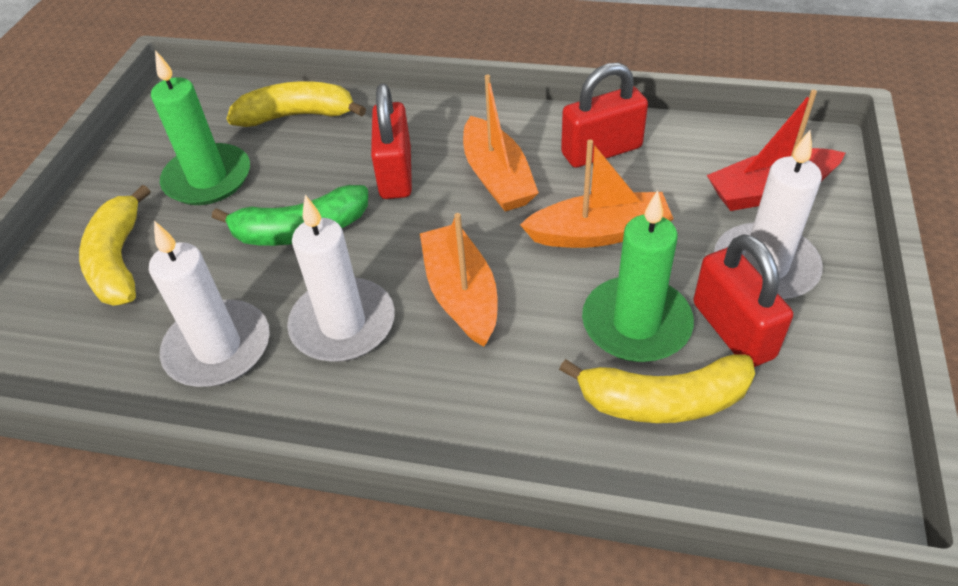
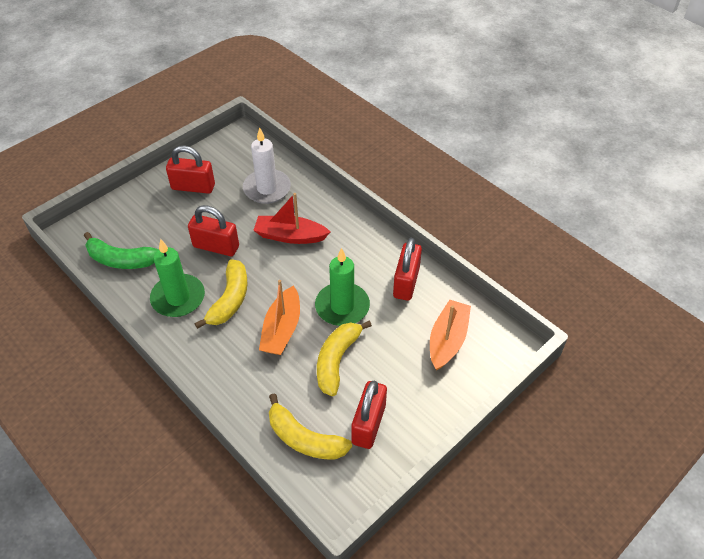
orange boat: [420,213,498,347] [463,74,539,211] [520,140,673,248] = 3 -> [259,280,300,355] [430,300,471,370] = 2
red padlock: [371,84,412,199] [561,62,648,168] [693,234,793,367] = 3 -> [166,146,215,194] [188,205,239,256] [352,381,387,449] [393,238,422,301] = 4
white candle: [149,221,270,387] [287,195,395,362] [714,130,823,300] = 3 -> [243,127,291,204] = 1

